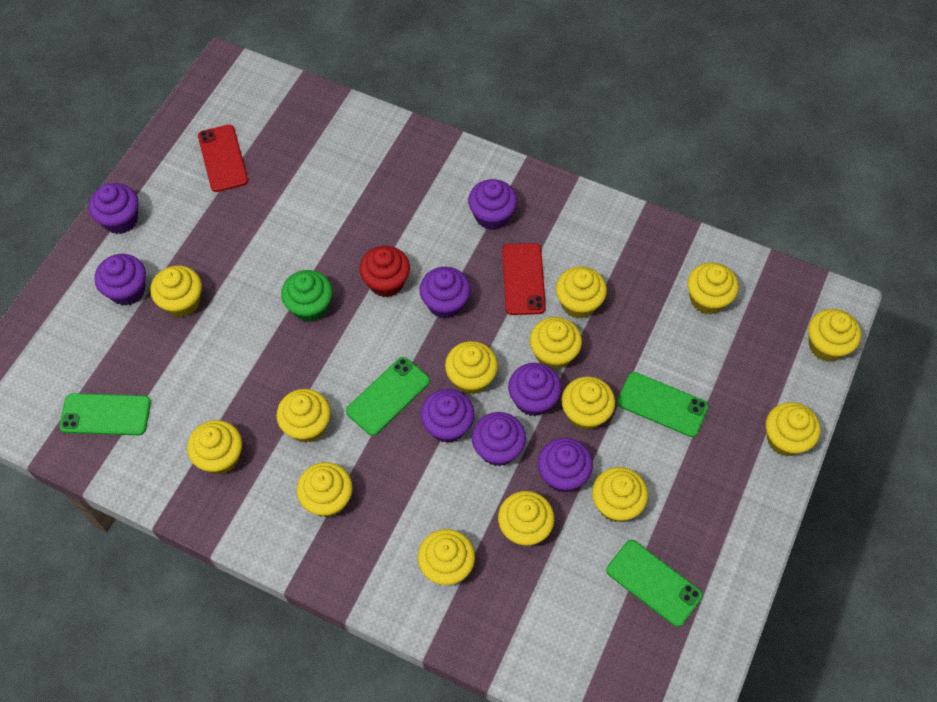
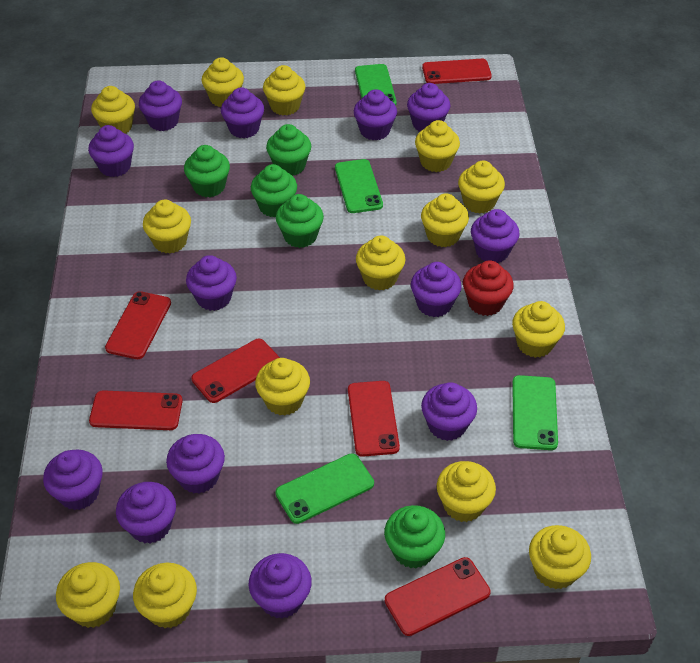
green cupcake: [281,270,332,322] = 1 -> [184,145,230,197] [251,164,297,217] [266,124,311,176] [276,194,324,248] [384,505,445,568] = 5
purple cupcake: [89,183,138,234] [94,254,146,306] [419,267,471,319] [420,389,474,443] [468,179,517,230] [471,412,526,466] [508,363,562,416] [537,438,593,493] = 8 -> [43,450,103,510] [88,125,134,177] [116,482,176,544] [139,80,182,131] [166,434,225,494] [186,255,237,311] [221,87,264,139] [249,553,312,619] [354,89,397,141] [407,83,451,132] [411,262,462,317] [421,382,477,441] [471,209,519,263] = 13
red phone: [198,125,248,192] [502,243,546,315] = 2 -> [89,390,183,430] [105,291,171,359] [191,339,280,403] [348,381,400,457] [385,557,491,636] [422,59,492,84] = 6

